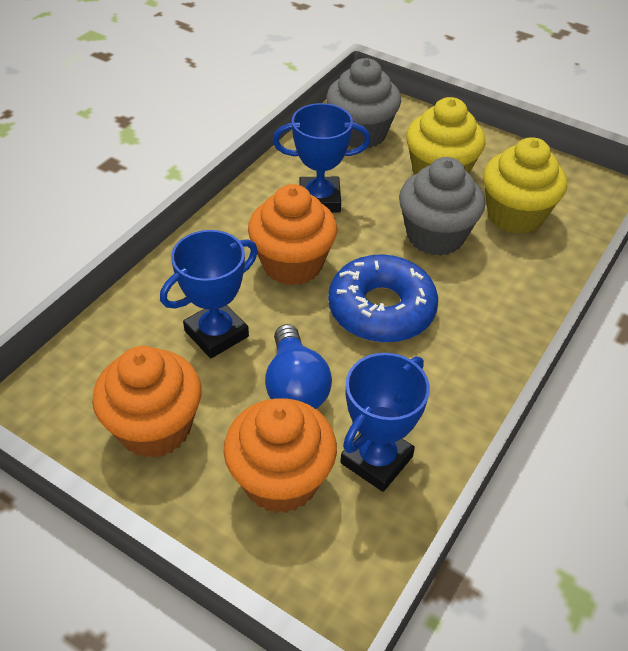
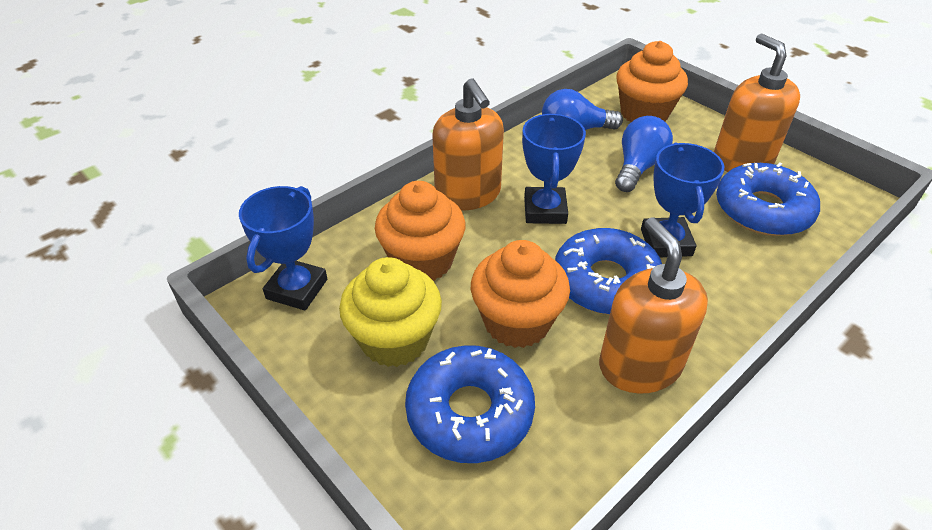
blue donut: [328,254,438,343] = 1 -> [405,345,535,463] [555,228,662,315] [716,163,820,236] = 3
blue light bulb: [265,324,332,409] = 1 -> [542,89,623,130] [615,116,673,192] = 2
grey cupcake: [326,58,401,148] [399,157,485,256] = 2 -> none = 0
orange soap dispenser: none = 0 -> [433,78,504,210] [599,217,708,394] [714,34,800,172] = 3
yellow cupcake: [406,97,485,175] [483,137,567,234] = 2 -> [339,257,442,367] = 1

